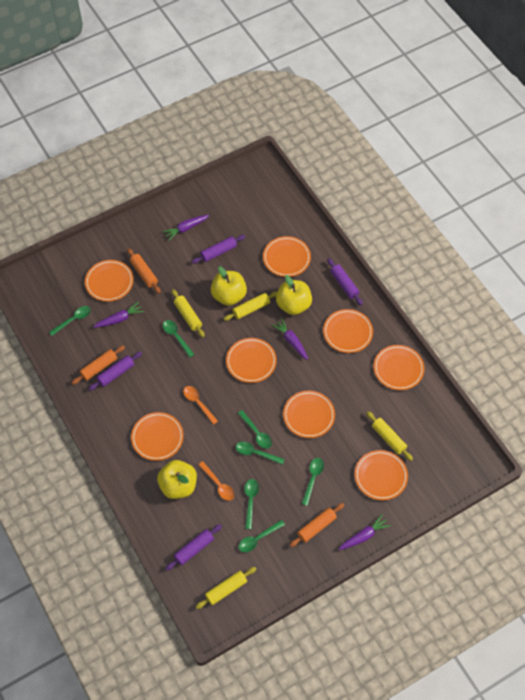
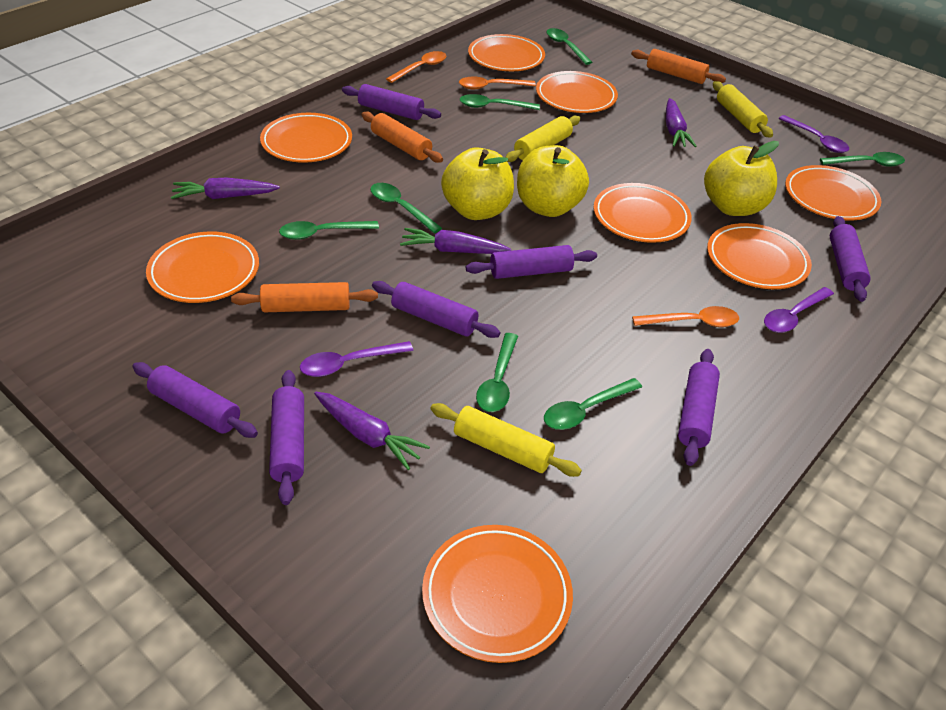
orange spoon: [183,386,218,425] [198,461,234,501] = 2 -> [386,51,446,83] [459,77,536,89] [632,306,739,327] = 3
purple rolling pin: [89,352,142,391] [165,524,222,571] [192,235,245,264] [327,258,363,305] = 4 -> [132,362,258,438] [269,370,304,505] [342,84,441,120] [372,281,500,338] [466,245,597,279] [678,349,720,466] [830,216,871,302] = 7
purple spoon: none = 0 -> [300,341,413,377] [764,287,834,333] [778,115,849,153] = 3
yellow rolling pin: [171,289,205,337] [196,567,256,609] [223,291,278,321] [366,411,413,461] = 4 -> [430,403,582,477] [505,116,580,162] [713,81,773,138] = 3

